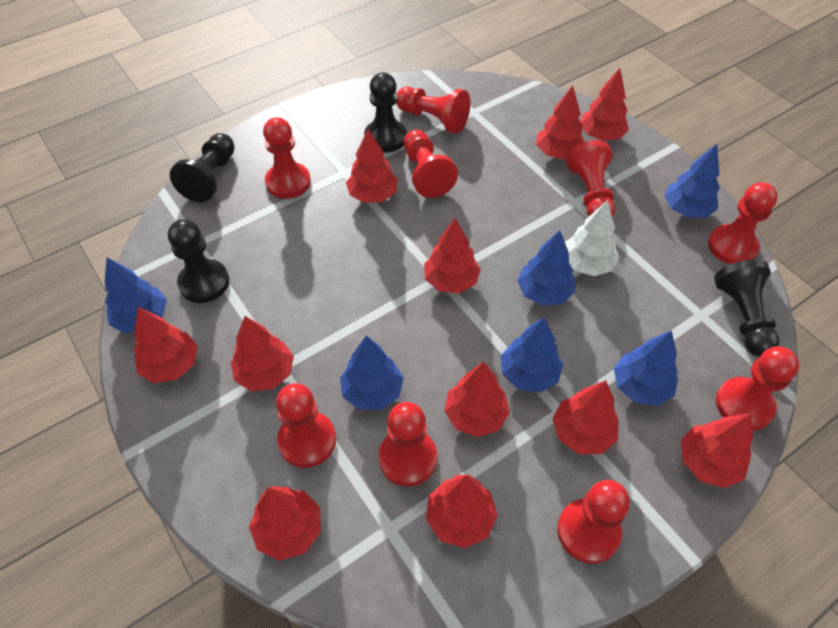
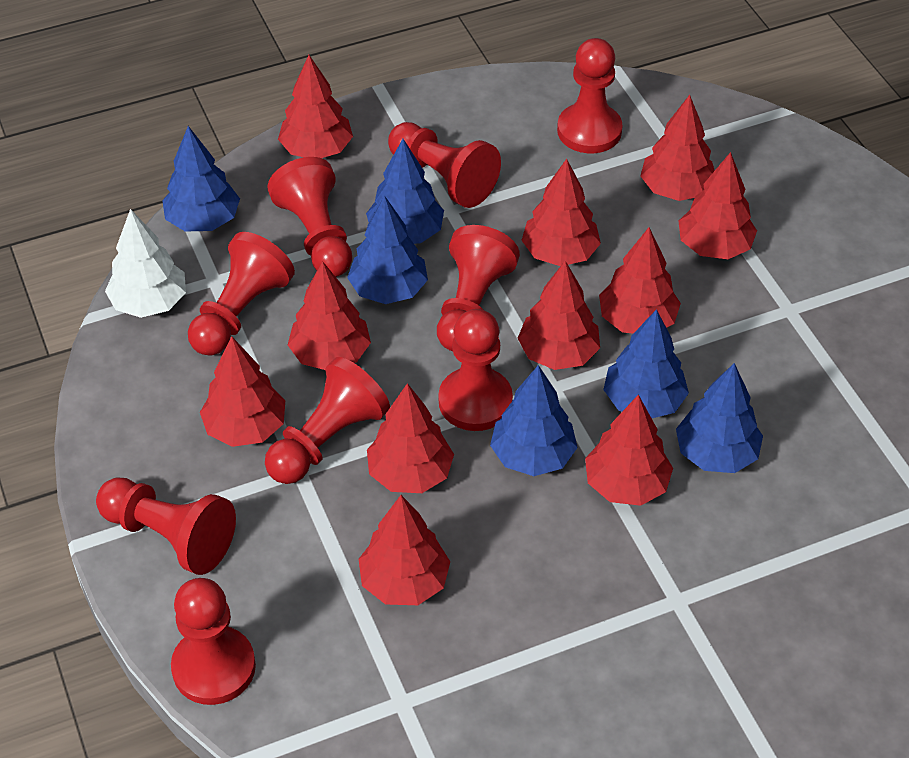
black pawn: [168,219,229,303] [170,133,235,202] [364,72,407,152] [714,259,779,357] = 4 -> none = 0

